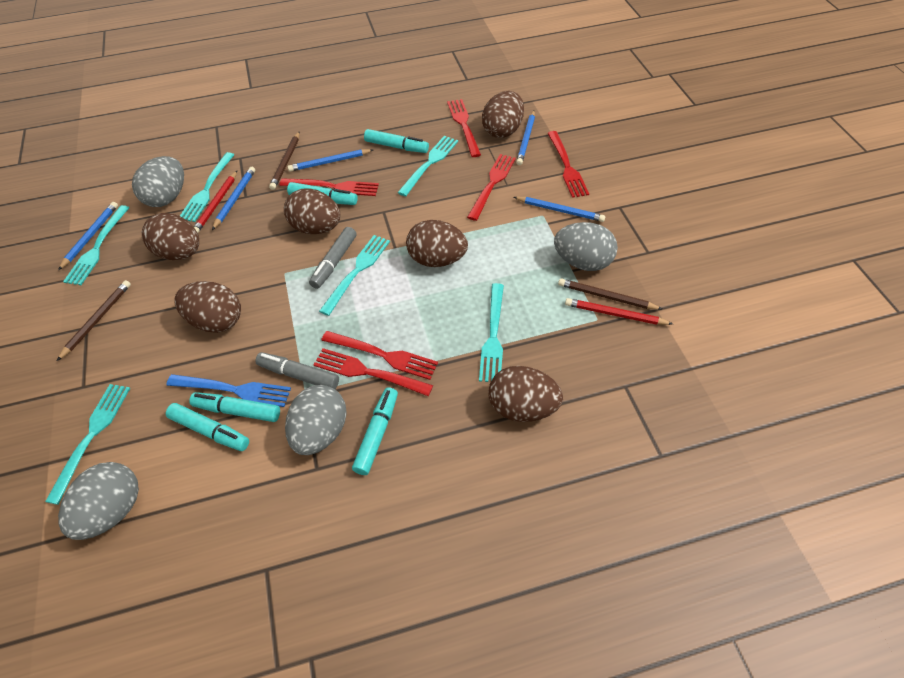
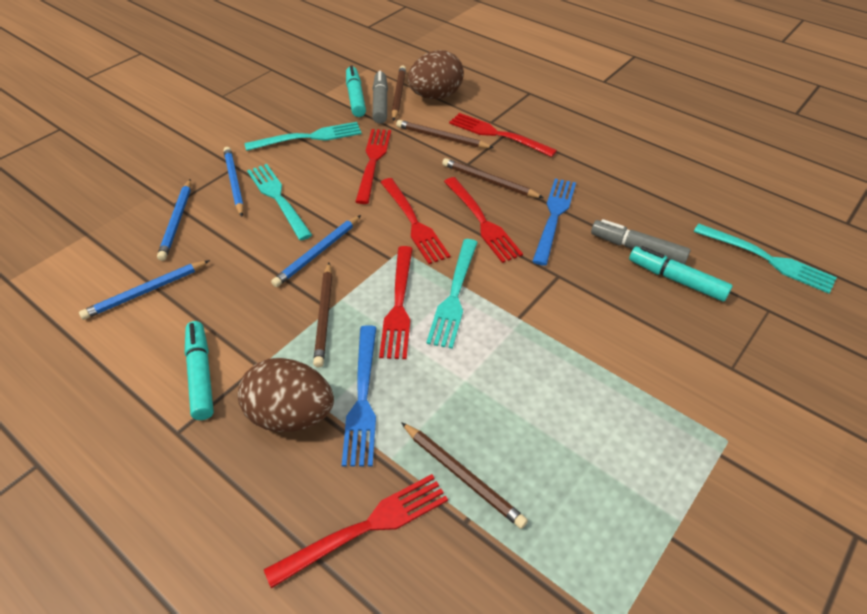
blue fork: [166,374,291,407] = 1 -> [342,325,377,466] [532,179,576,266] = 2
blue pencil: [58,202,118,270] [212,167,255,230] [288,149,373,172] [514,197,605,222] [516,111,535,165] = 5 -> [79,260,210,320] [157,179,191,261] [223,147,244,217] [271,215,361,287] = 4
brown egg: [142,213,199,260] [174,281,241,333] [284,188,340,234] [406,220,468,267] [482,91,524,138] [488,366,563,422] = 6 -> [238,358,334,432] [408,50,464,99] = 2
brown pencil: [57,280,131,361] [269,132,300,190] [558,278,662,310] = 3 -> [313,263,332,368] [391,65,406,121] [396,120,494,148] [401,422,528,529] [442,158,544,198] = 5
grey egg: [58,462,139,540] [132,156,184,207] [285,385,347,455] [554,222,618,271] = 4 -> none = 0
red pencil: [194,171,237,233] [565,298,673,325] = 2 -> none = 0
turquoise fork: [45,384,130,505] [63,205,130,285] [180,152,234,222] [319,235,390,316] [397,136,458,196] [479,283,504,382] = 6 -> [244,122,362,151] [247,164,312,241] [426,239,478,349] [694,224,837,294] = 4
turquoise marker: [166,403,249,451] [189,392,280,422] [287,182,358,205] [352,387,398,475] [364,129,429,153] = 5 -> [185,321,214,420] [346,65,366,117] [629,246,733,302] = 3

